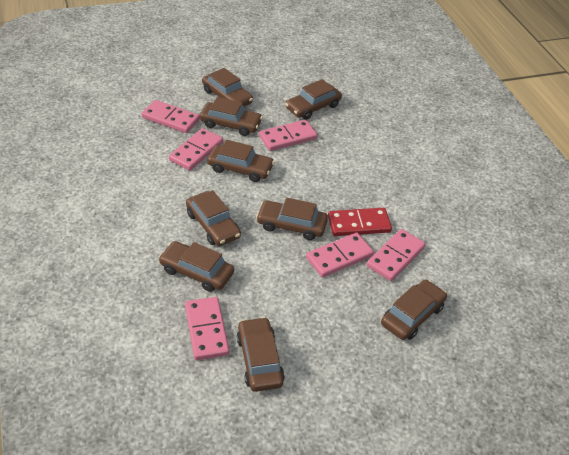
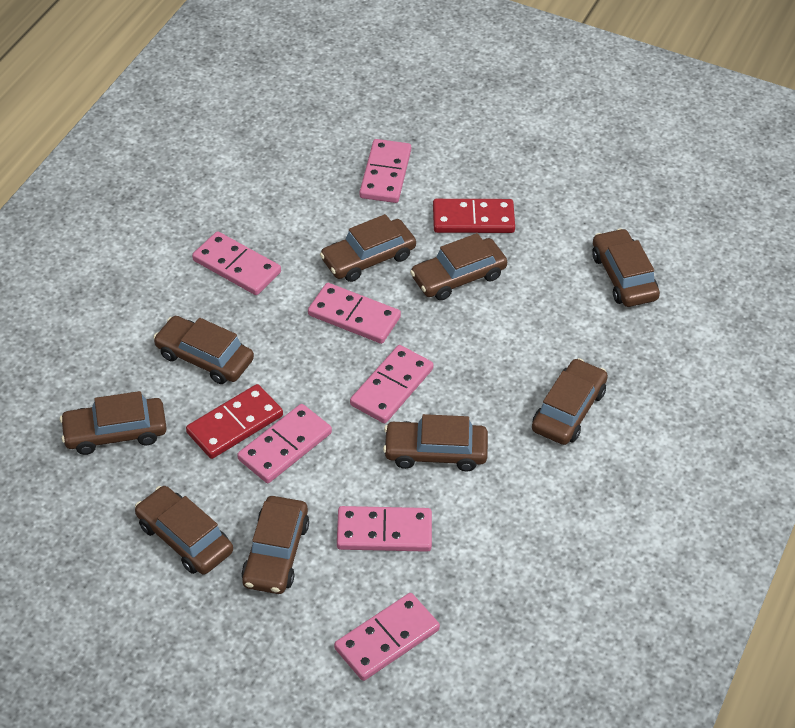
pink domino: [142,100,200,133] [169,128,223,171] [185,297,229,360] [259,120,318,151] [306,233,374,277] [366,229,426,281] = 6 -> [192,231,281,295] [237,404,332,483] [308,283,401,344] [334,593,440,681] [337,506,432,552] [350,345,434,423] [360,139,411,203] = 7
red domino: [328,208,392,236] = 1 -> [186,384,283,459] [433,199,515,233] = 2

